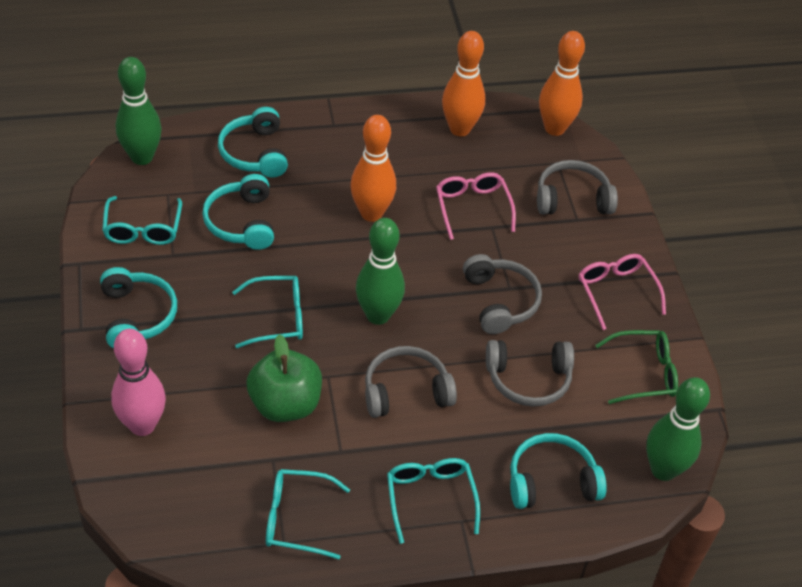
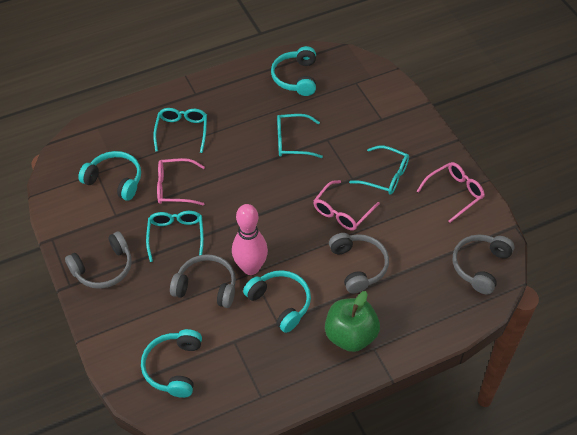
green bowling pin: [116,57,162,165] [356,218,405,325] [646,377,710,481] = 3 -> none = 0
green glasses: [595,330,678,404] = 1 -> none = 0
orange bowling pin: [350,115,396,222] [442,31,485,136] [539,31,585,136] = 3 -> none = 0
pink glasses: [436,172,516,240] [578,254,666,330] = 2 -> [157,158,205,205] [314,180,380,230] [417,162,485,223] = 3

